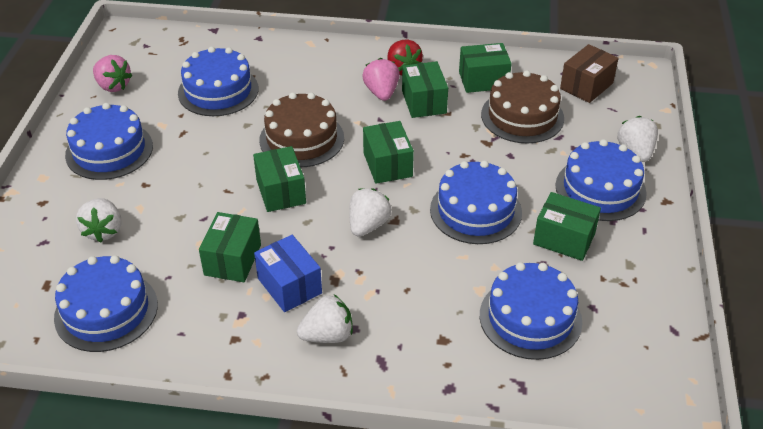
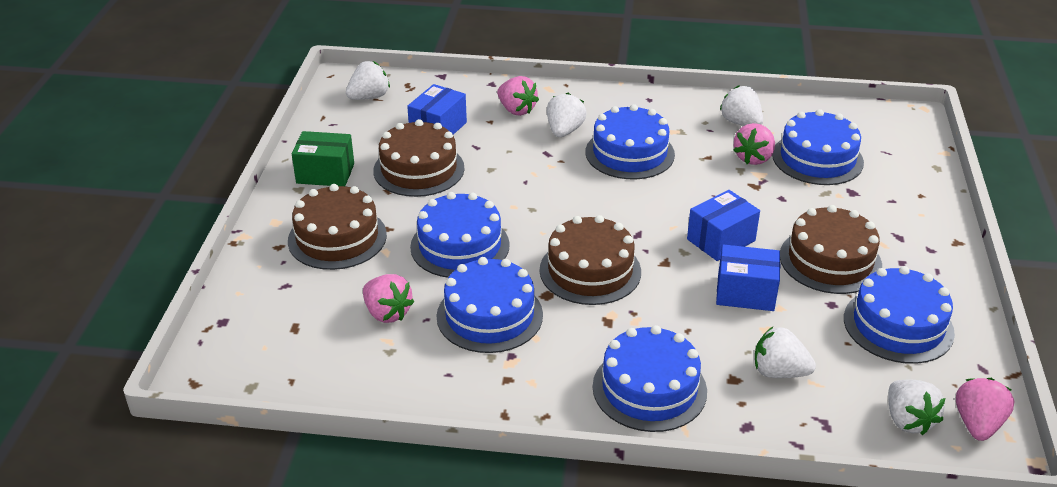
blue box: [254,235,322,312] = 1 -> [407,84,467,135] [687,190,760,261] [716,244,780,311] = 3
brown box: [560,44,619,103] = 1 -> none = 0
brown cake: [259,92,344,167] [481,70,564,143] = 2 -> [288,184,387,270] [373,119,465,197] [540,215,641,305] [780,205,882,294] = 4
green box: [199,212,261,282] [253,146,306,212] [363,121,414,184] [402,61,448,118] [459,43,512,93] [533,192,601,261] = 6 -> [292,131,354,186] = 1
pink strawberry: [93,55,133,92] [362,58,400,101] = 2 -> [363,274,414,323] [497,76,539,116] [733,123,775,165] [956,378,1014,441] = 4
red strawberry: [387,40,423,75] = 1 -> none = 0
white strawberry: [76,198,121,243] [297,295,353,343] [349,188,391,237] [617,116,658,162] = 4 -> [346,61,390,100] [547,93,587,137] [720,85,763,126] [755,327,816,378] [888,380,945,435] = 5

